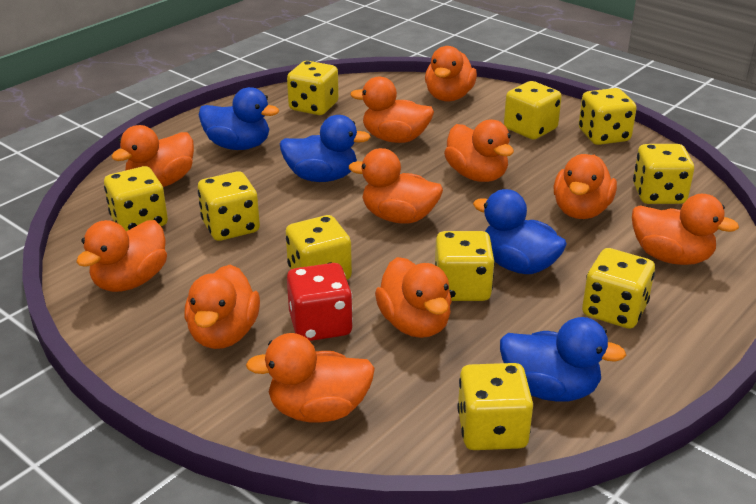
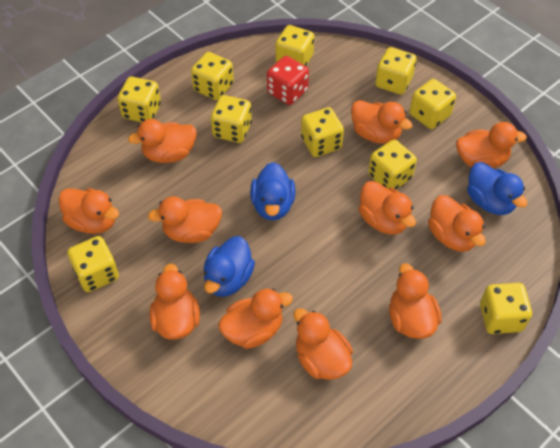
blue duck: [199,87,279,150] [280,115,371,182] [473,189,567,274] [500,317,626,402] = 4 -> [203,236,255,297] [250,162,296,221] [467,162,527,215] = 3

